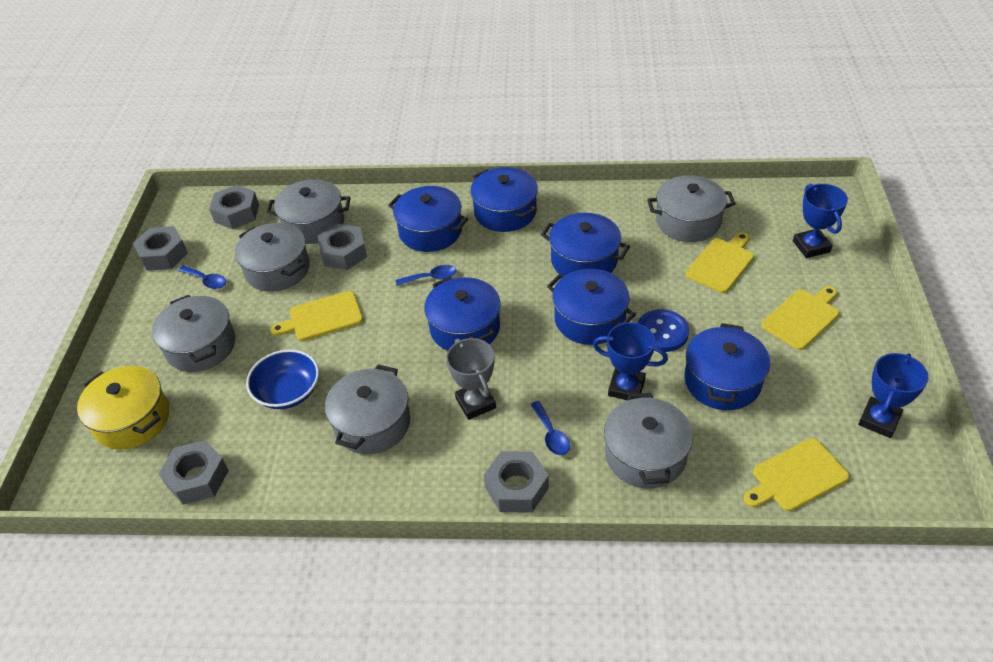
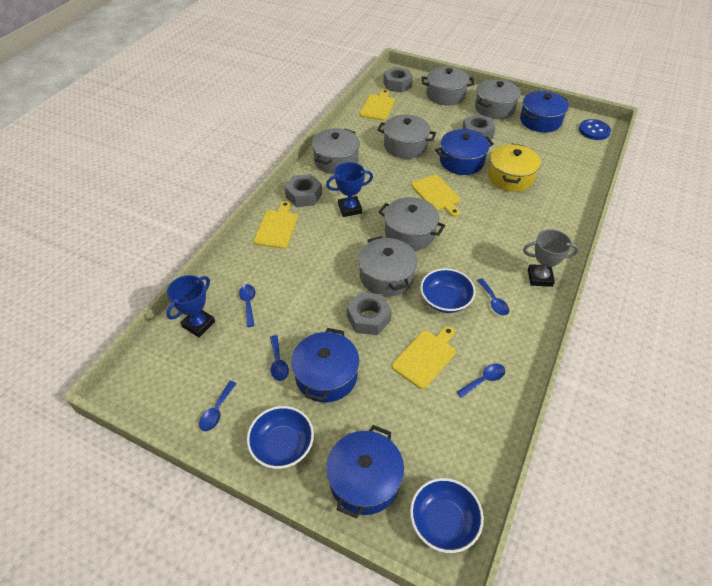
blue bowl: [246,349,319,409] = 1 -> [247,406,314,469] [410,478,484,553] [420,268,476,313] = 3
blue pot: [388,186,468,252] [424,277,501,351] [470,167,538,232] [541,213,630,276] [547,269,636,345] [684,323,770,410] = 6 -> [291,328,359,403] [326,425,404,518] [435,129,494,175] [520,91,569,133] = 4
blue spoon: [178,266,226,289] [395,265,456,286] [530,401,570,455] = 3 -> [199,381,237,431] [239,284,255,327] [270,335,289,381] [457,363,505,398] [477,278,509,316] = 5
blue trophy: [593,322,668,400] [793,184,848,258] [858,353,929,438] = 3 -> [166,275,215,337] [326,162,373,217] = 2
grey nut: [133,226,188,271] [159,440,229,505] [209,185,259,229] [318,224,367,270] [484,451,549,513] = 5 -> [285,174,322,207] [347,292,392,335] [383,67,413,93] [462,114,495,140] = 4

